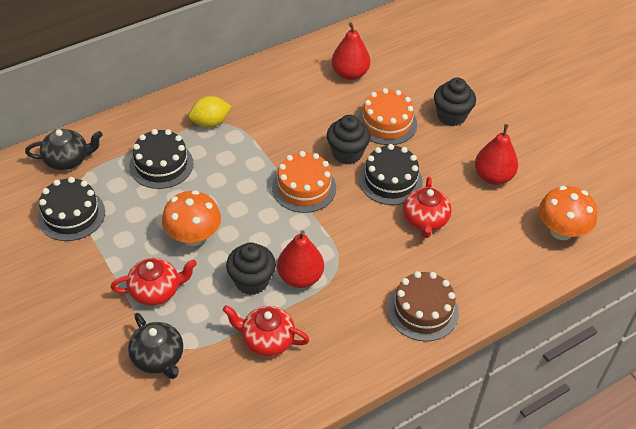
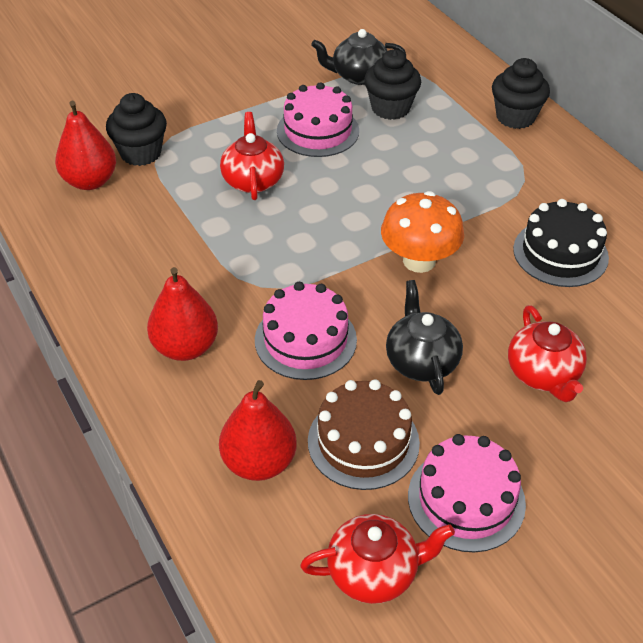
black cake: [37,177,105,241] [129,129,193,189] [359,144,423,205] = 3 -> [513,199,609,287] = 1
orange cake: [272,151,336,213] [358,88,417,145] = 2 -> none = 0
orange mushroom: [162,190,221,246] [539,186,597,240] = 2 -> [381,191,464,273] = 1
pink cake: none = 0 -> [255,282,357,380] [277,82,359,157] [408,434,526,552] = 3
yellow lemon: [189,96,231,127] = 1 -> none = 0

